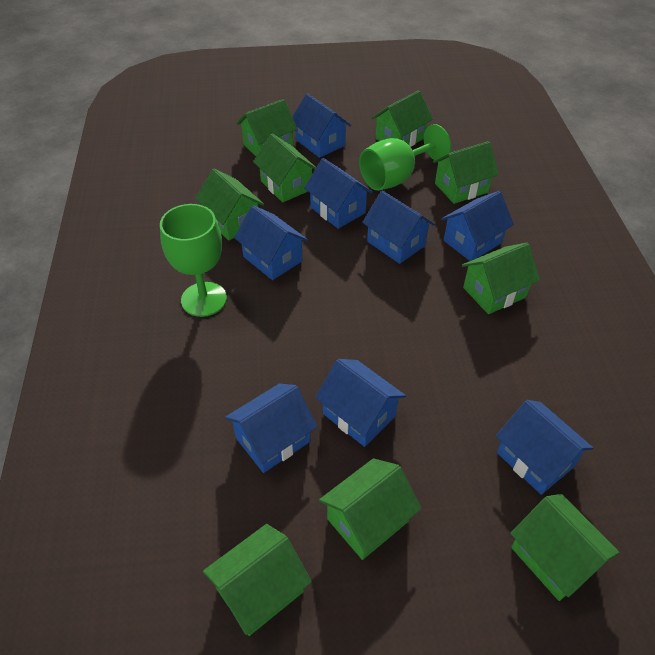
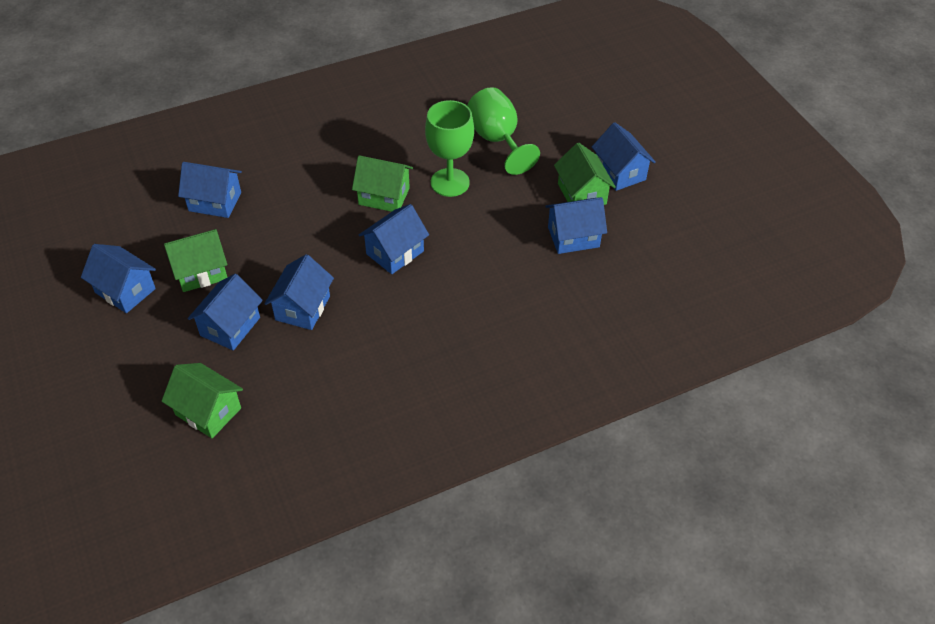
blue house: [225,383,318,473] [234,205,308,280] [292,93,351,158] [304,158,373,229] [315,359,406,447] [362,190,435,264] [441,191,514,261] [496,400,593,495] = 8 -> [81,244,156,313] [178,162,242,218] [188,274,263,350] [264,254,334,330] [359,204,429,274] [545,197,607,254] [592,122,656,191] = 7
green house: [195,168,264,241] [203,524,312,636] [237,99,297,156] [253,133,316,203] [319,458,421,560] [372,91,433,147] [433,141,499,204] [462,242,540,314] [510,494,620,601] = 9 -> [162,363,243,438] [164,229,227,292] [352,155,413,212] [554,143,616,205] = 4

